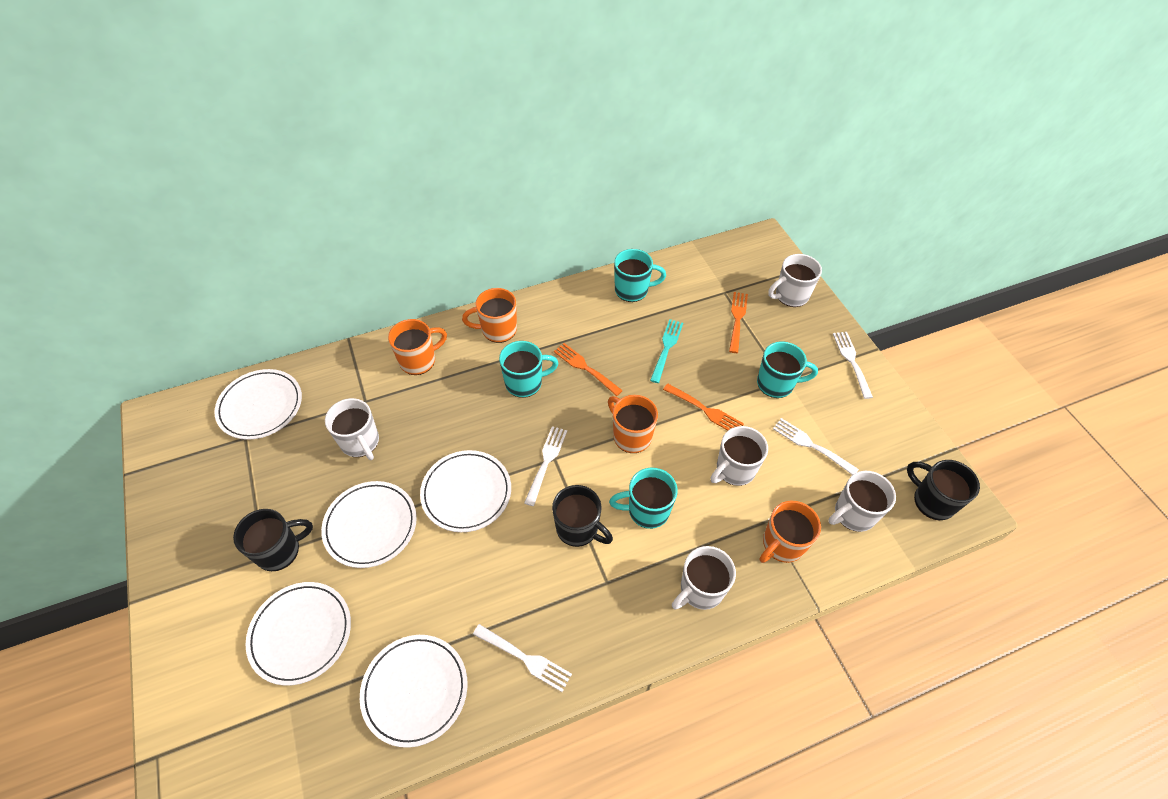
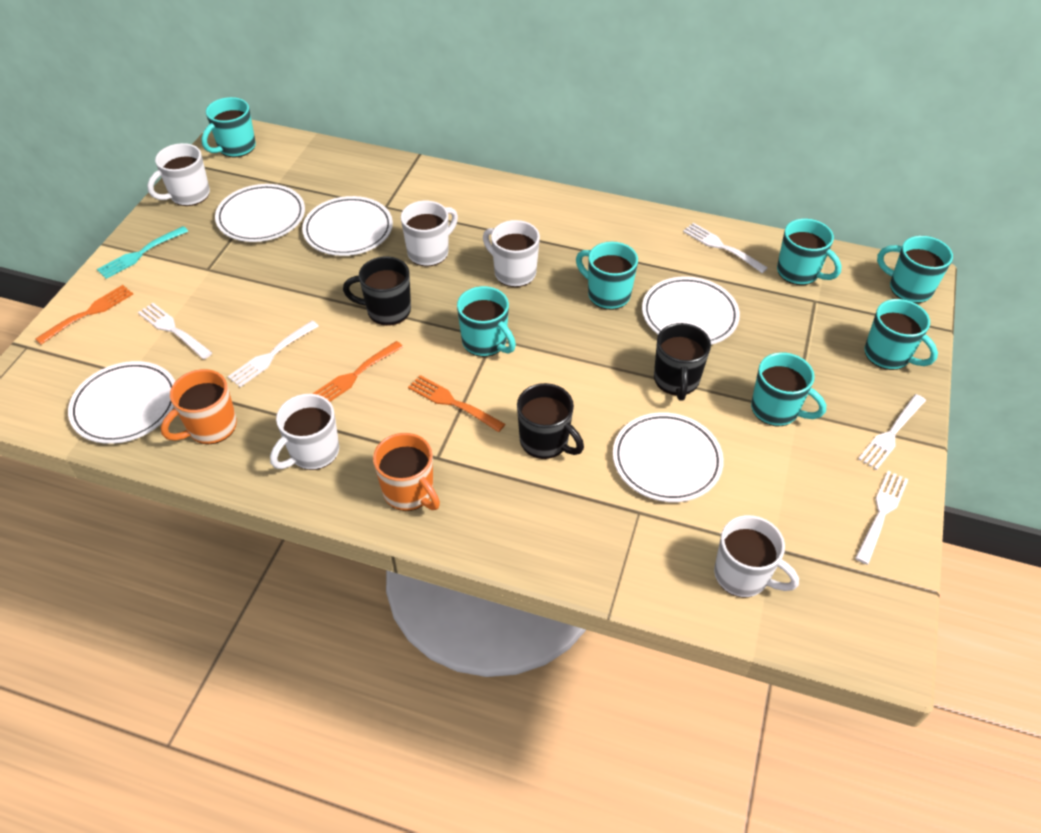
orange mug: [388,319,447,375] [462,288,517,343] [608,395,658,453] [760,501,821,563] = 4 -> [161,369,237,444] [373,433,440,511] = 2
turquoise mug: [499,341,558,398] [609,468,678,529] [614,249,666,302] [757,341,818,398] = 4 -> [202,97,256,157] [457,286,516,357] [576,242,638,310] [751,352,826,426] [777,219,842,285] [865,299,938,370] [877,236,953,303] = 7
white fork: [473,624,572,692] [524,426,567,506] [773,418,859,475] [833,332,873,399] = 4 -> [138,303,212,359] [228,321,319,387] [683,223,768,273] [855,471,909,564] [858,394,926,470] = 5

